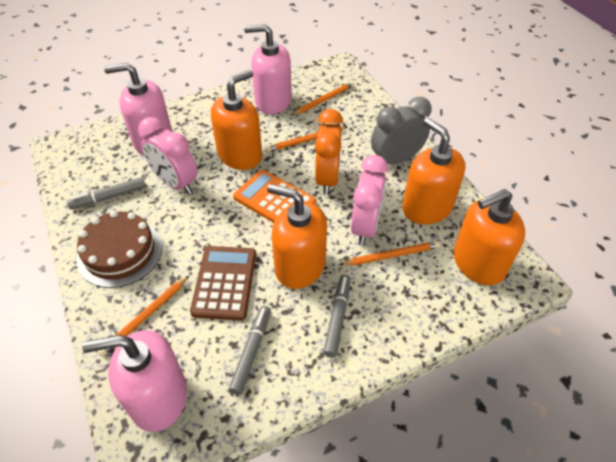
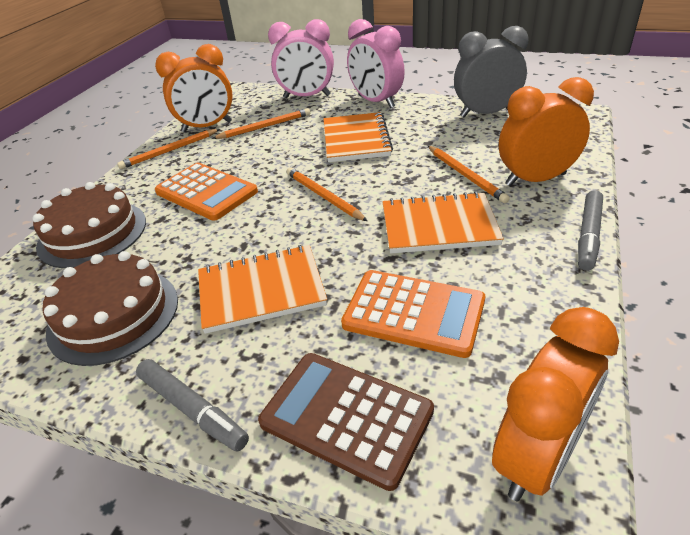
brown cake: [77,211,162,288] = 1 -> [33,182,146,268] [43,251,178,366] = 2
grey marker: [67,177,146,209] [229,306,271,395] [323,274,351,357] = 3 -> [136,359,249,451] [578,190,603,271] = 2
orange calculator: [233,170,316,223] = 1 -> [155,163,258,221] [341,270,485,358] = 2
orange clock: [315,109,343,195] = 1 -> [155,44,233,133] [492,307,619,501] [499,77,594,187] = 3
orange notebook: none = 0 -> [198,245,327,334] [324,112,393,162] [382,191,504,253] = 3
orange soap dispenser: [211,70,262,170] [267,184,327,289] [402,118,465,225] [454,189,525,285] = 4 -> none = 0
pink soap dispenser: [82,330,187,432] [104,63,173,155] [244,24,292,114] = 3 -> none = 0

